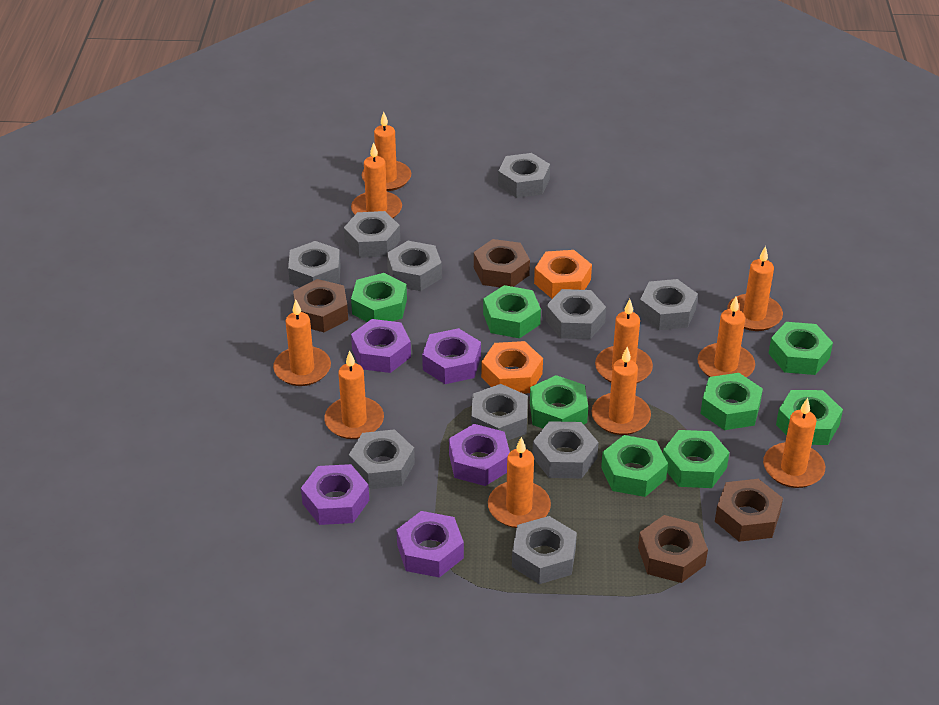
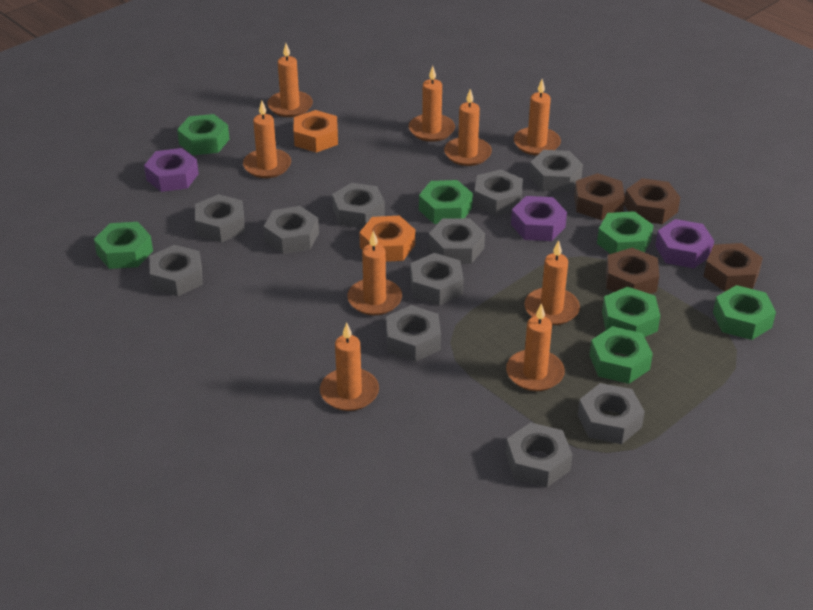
green nut: [351,273,407,322] [483,285,541,338] [530,375,588,429] [601,435,668,497] [663,430,729,488] [700,373,763,430] [768,322,833,375] [776,390,843,445] = 8 -> [94,222,153,269] [177,114,229,155] [419,180,473,224] [589,326,653,384] [597,211,654,254] [602,286,660,337] [713,285,776,340] = 7
grey nut: [288,241,341,287] [344,211,400,258] [349,429,415,489] [387,241,442,291] [471,384,528,441] [498,153,550,198] [512,516,577,584] [532,421,599,479] [546,289,606,339] [639,279,698,330] = 10 -> [150,245,203,296] [195,194,245,243] [264,206,319,254] [332,183,385,229] [386,305,441,362] [411,253,464,306] [429,218,485,264] [474,169,523,216] [506,422,572,487] [529,150,583,192] [578,383,645,444] = 11
orange candle: [273,300,331,386] [324,351,384,439] [351,142,402,218] [362,112,411,191] [488,437,551,528] [591,347,651,435] [595,299,653,383] [698,297,755,377] [727,246,783,331] [763,398,825,488] = 10 -> [243,101,291,178] [267,43,313,117] [320,323,379,411] [347,231,402,315] [409,66,455,142] [444,89,492,166] [506,303,565,391] [514,79,561,155] [524,240,580,325] = 9
purple nut: [301,464,369,525] [351,319,411,373] [396,511,464,578] [422,328,481,384] [449,424,510,486] = 5 -> [144,148,199,192] [511,196,567,241] [655,219,714,268] = 3

